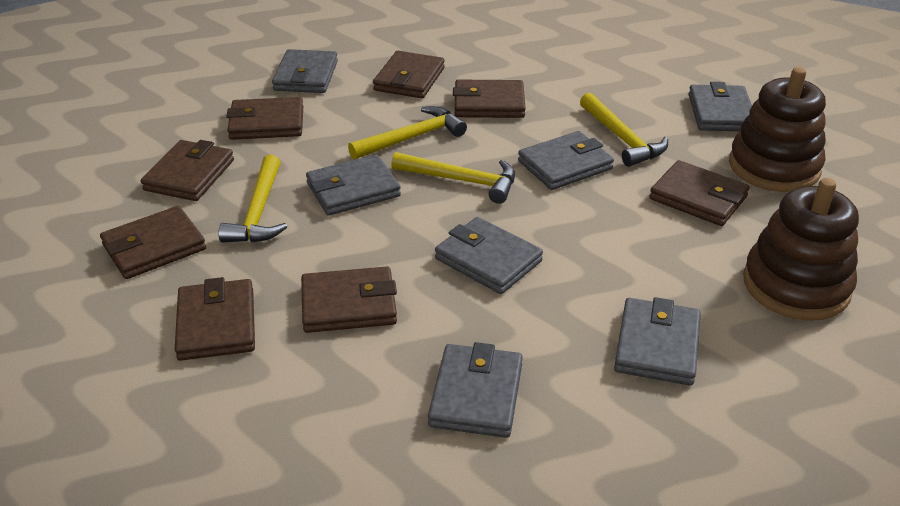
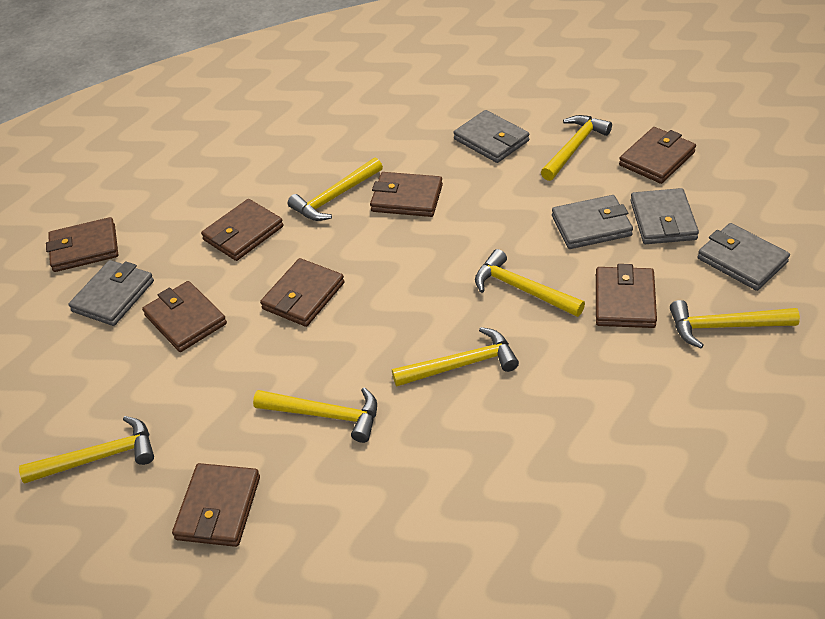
brown stacking toy: [729,67,826,192] [743,178,859,321] = 2 -> none = 0
grey wallet: [272,49,338,93] [306,155,401,216] [428,342,523,438] [435,217,543,294] [518,131,614,190] [614,297,701,385] [689,82,752,131] = 7 -> [68,260,154,326] [453,110,529,163] [552,195,633,249] [630,188,699,244] [698,223,790,291] = 5
yellow hammer: [218,155,287,243] [348,106,467,160] [391,152,515,204] [580,93,668,167] = 4 -> [19,416,154,484] [253,387,377,443] [288,157,383,221] [392,327,519,387] [475,249,585,317] [541,115,612,181] [670,300,800,348] = 7

